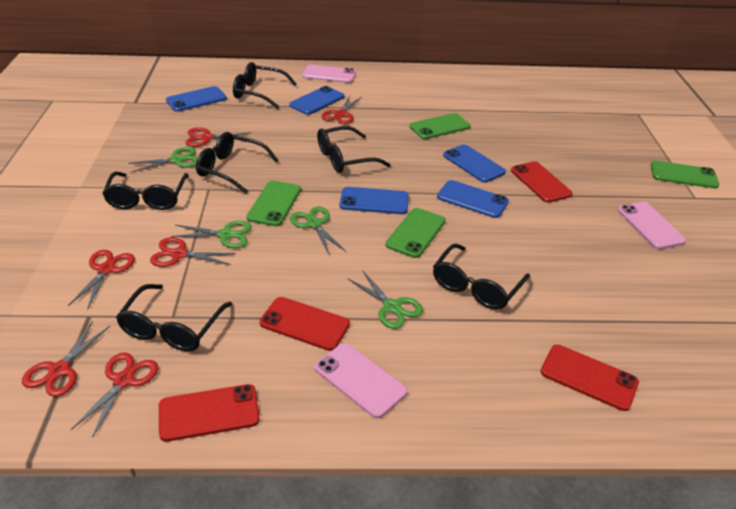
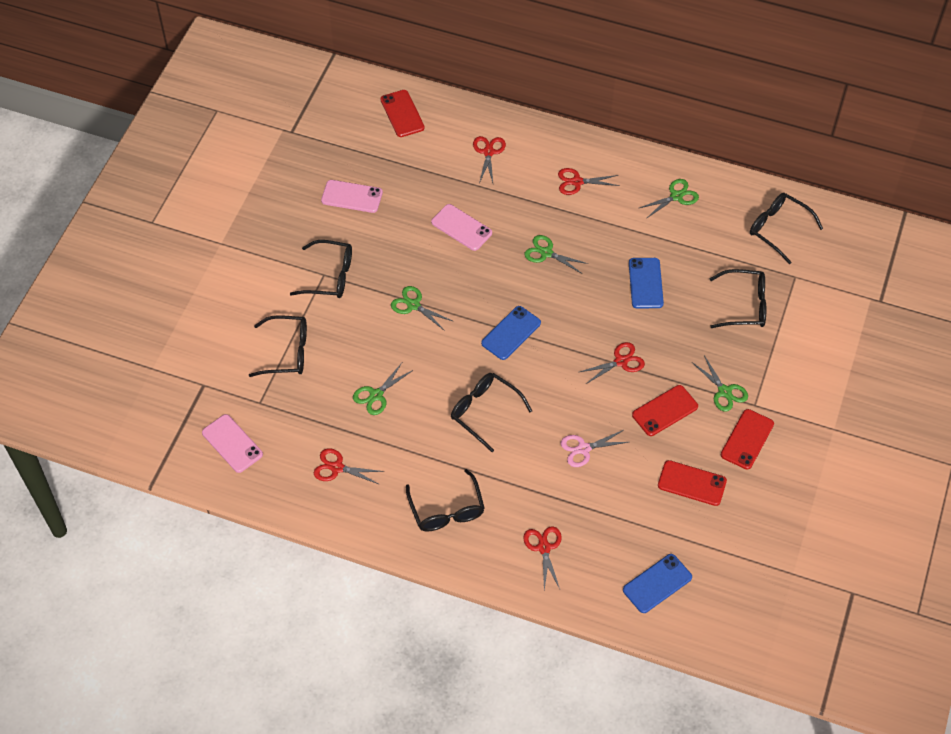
blue phone: [166,86,227,112] [289,86,344,115] [340,187,409,214] [437,180,509,218] [443,144,506,183] = 5 -> [481,306,541,360] [623,554,692,613] [629,258,664,309] = 3
green phone: [246,181,301,226] [385,208,446,258] [410,113,471,139] [651,161,719,189] = 4 -> none = 0
green scissors: [128,147,198,173] [171,221,252,248] [290,207,346,254] [347,270,423,329] = 4 -> [353,363,413,415] [391,286,452,331] [524,235,589,274] [640,179,699,218] [692,355,748,412] = 5
pink scissors: none = 0 -> [560,430,629,467] = 1
red scissors: [22,321,110,397] [68,250,135,310] [71,353,158,438] [150,237,236,267] [185,127,251,147] [321,95,362,124] = 6 -> [314,448,384,485] [473,136,506,183] [523,526,562,590] [558,168,620,195] [580,342,645,384] = 5

